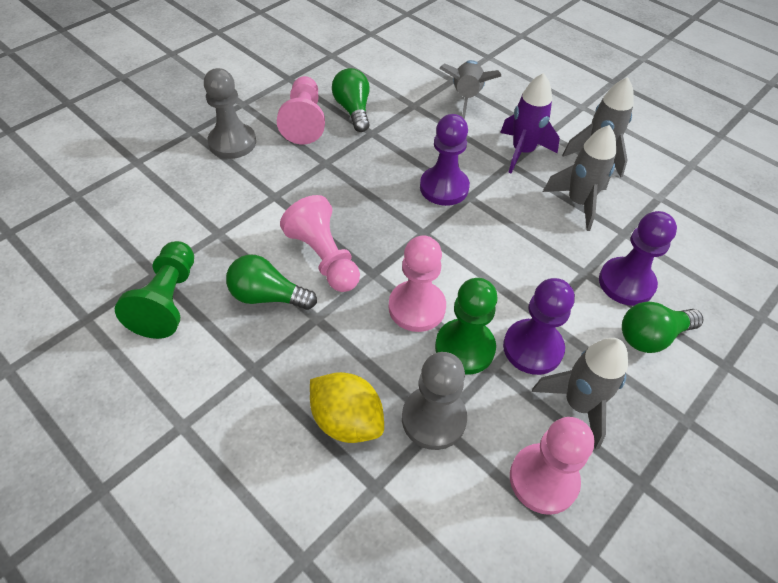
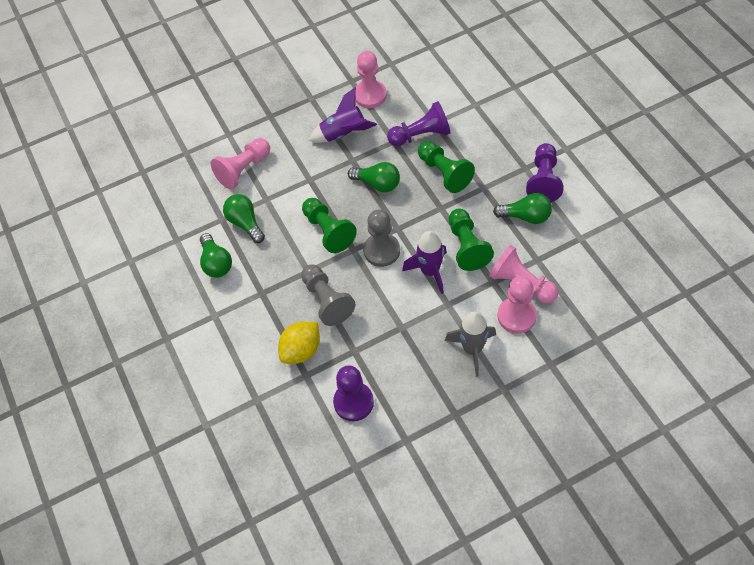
green light bulb: [226,255,317,310] [332,68,370,132] [622,301,704,353] = 3 -> [200,233,232,278] [223,194,265,243] [348,162,400,192] [493,193,552,224] = 4
green pawn: [115,241,194,339] [435,278,498,375] = 2 -> [302,198,357,253] [418,141,475,193] [449,209,494,271] = 3
grey rocket: [439,60,501,120] [532,338,628,450] [543,125,616,231] [562,77,634,177] = 4 -> [445,311,496,377] = 1
purple rocket: [500,73,560,173] = 1 -> [309,87,377,143] [402,231,447,294] = 2

